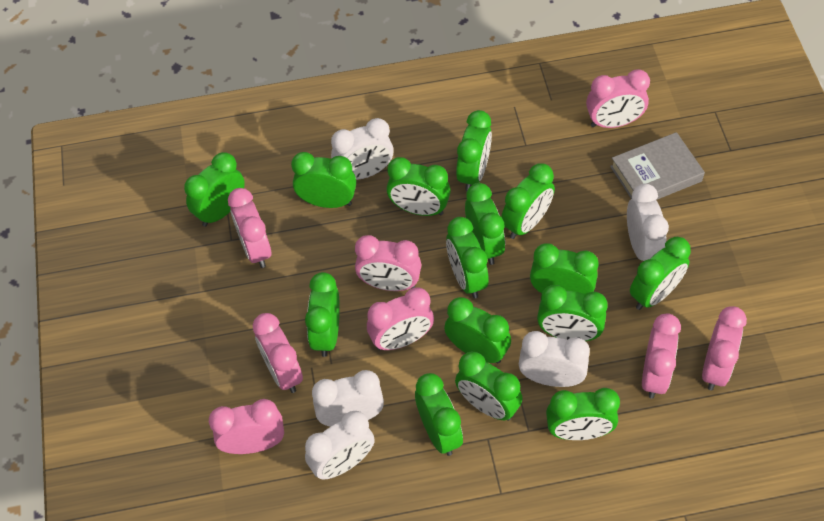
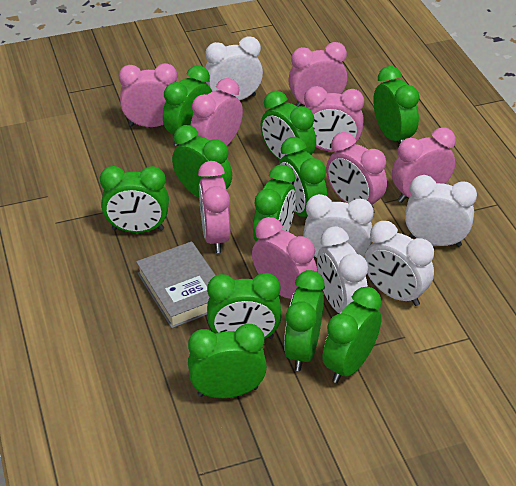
green clock: [184,152,245,227] [291,152,356,208] [305,272,340,357] [387,157,451,216] [415,373,463,456] [444,297,511,364] [446,217,489,299] [455,352,523,421] [456,110,492,191] [465,183,505,265] [501,163,555,239] [530,243,598,294] [537,285,608,341] [546,388,620,440] [630,237,691,310] = 15 -> [100,166,169,233] [163,65,212,146] [172,125,232,197] [188,324,267,398] [207,273,282,339] [253,165,296,242] [261,91,316,160] [279,137,327,217] [284,270,325,371] [322,287,382,383] [373,66,419,143] = 11

